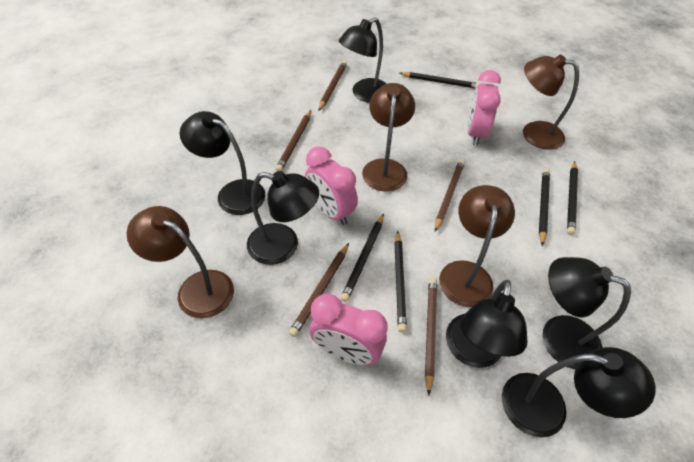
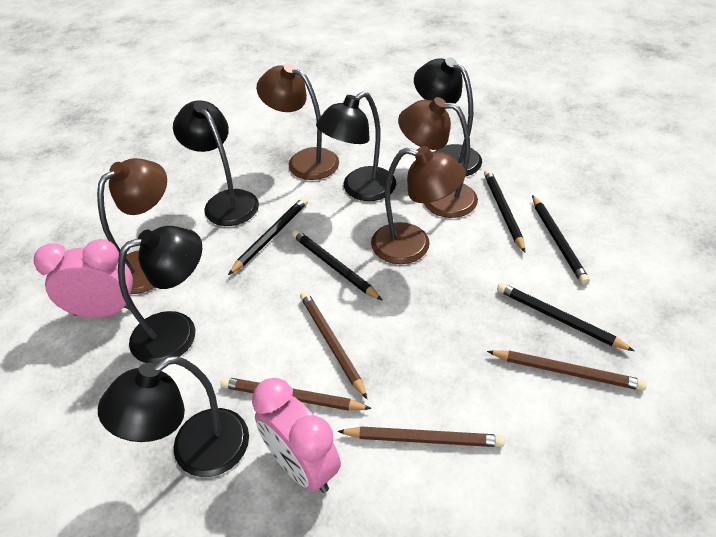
black lamp: [180,111,265,215] [247,171,319,265] [339,17,386,103] [446,280,527,368] [502,347,656,438] [542,257,631,369] = 6 -> [98,356,249,477] [118,226,202,364] [173,100,259,226] [316,91,396,201] [414,57,482,177] = 5
brown pencil: [276,110,311,171] [289,243,349,337] [319,61,347,111] [425,278,437,396] [435,160,465,232] = 5 -> [220,377,372,411] [300,291,367,399] [337,426,505,447] [487,350,647,391] = 4
pink clock: [305,147,358,225] [309,294,388,365] [467,70,501,146] = 3 -> [34,239,133,318] [252,378,341,493] = 2

